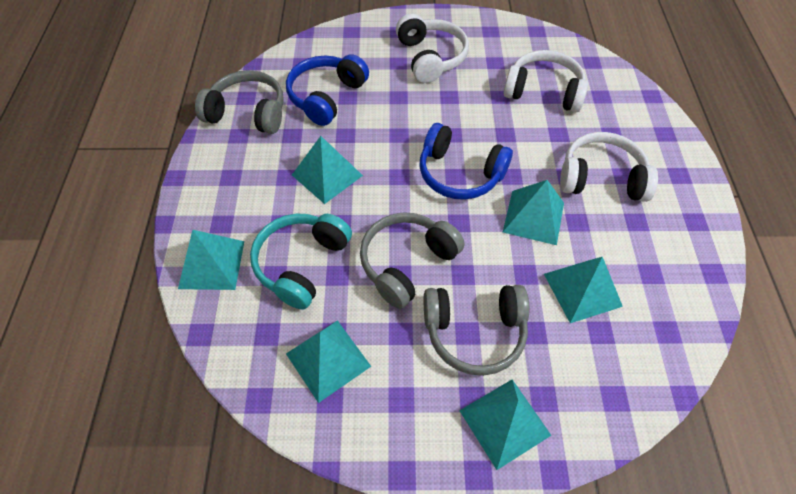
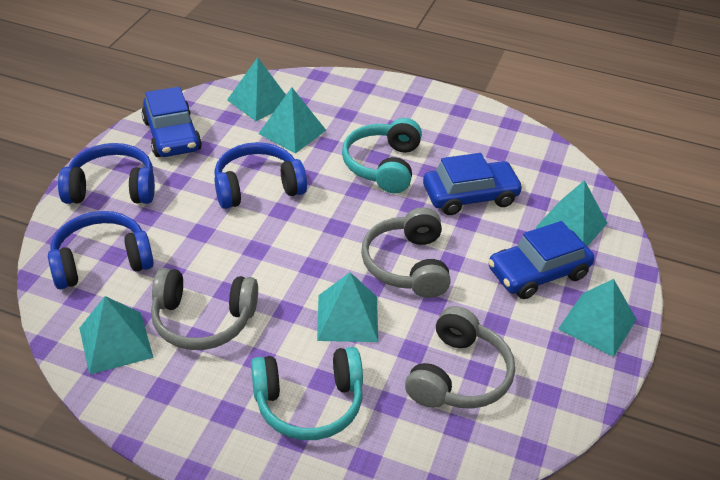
blue car: none = 0 -> [141,87,202,157] [423,153,523,215] [488,221,594,299] = 3
blue headphones: [286,54,369,126] [419,123,513,200] = 2 -> [48,211,154,289] [58,143,155,204] [214,142,307,209] = 3
turquoise headphones: [250,213,352,309] = 1 -> [251,347,363,440] [342,118,422,193] = 2
white headphones: [396,14,469,83] [504,50,588,112] [560,132,658,202] = 3 -> none = 0

